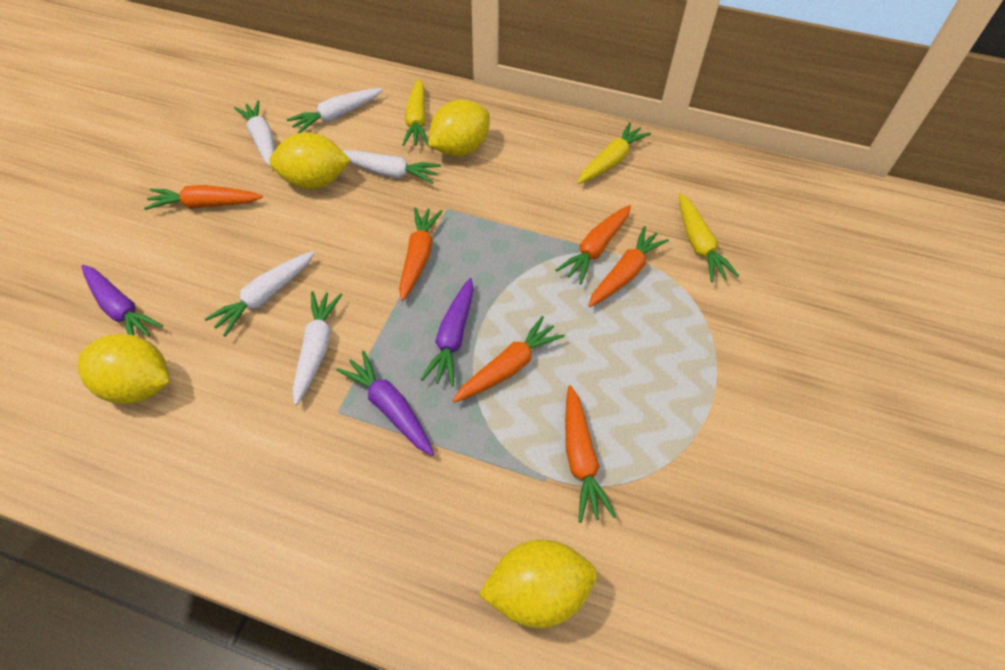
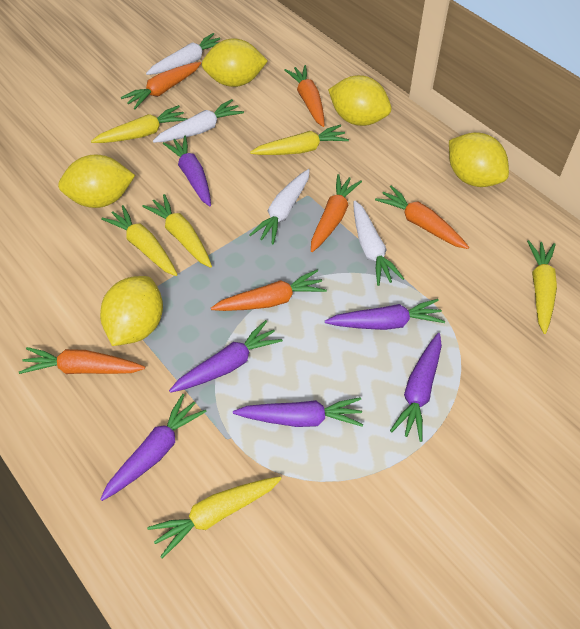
purple carrot: [81,265,163,337] [336,351,434,456] [420,278,474,387] = 3 -> [100,394,207,501] [163,135,211,206] [169,320,283,393] [233,397,363,427] [325,299,445,330] [390,333,442,442] = 6
white carrot: [205,251,315,337] [234,100,275,169] [287,88,383,133] [292,291,343,405] [343,150,441,184] = 5 -> [146,33,220,75] [153,99,244,143] [249,169,310,244] [354,201,404,286] = 4
yellow carrot: [402,79,428,146] [577,122,651,184] [679,193,739,282] = 3 -> [91,105,188,143] [101,205,178,276] [142,194,212,268] [147,477,282,559] [250,124,349,155] [527,240,557,334] = 6
yellow lemon: [78,334,170,404] [269,132,350,189] [428,99,490,156] [479,540,597,629] = 4 -> [58,154,135,208] [100,276,163,346] [202,38,268,87] [328,75,391,126] [449,132,509,187] = 5

